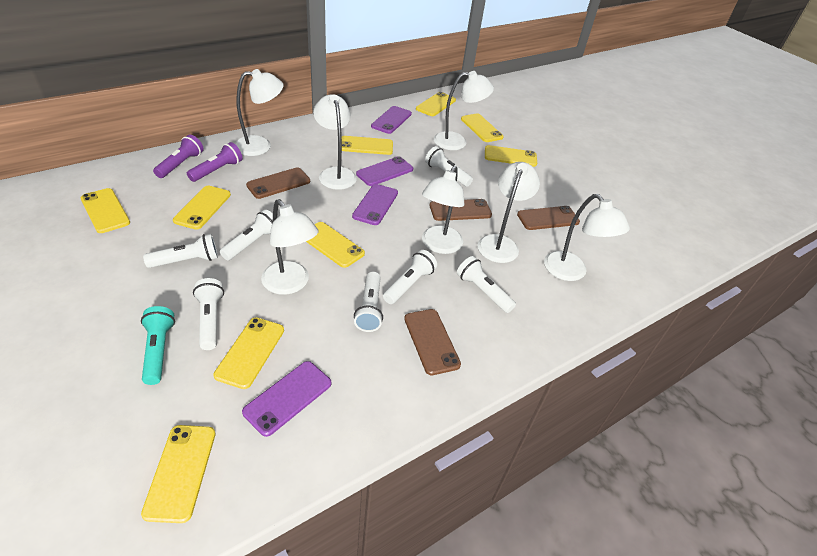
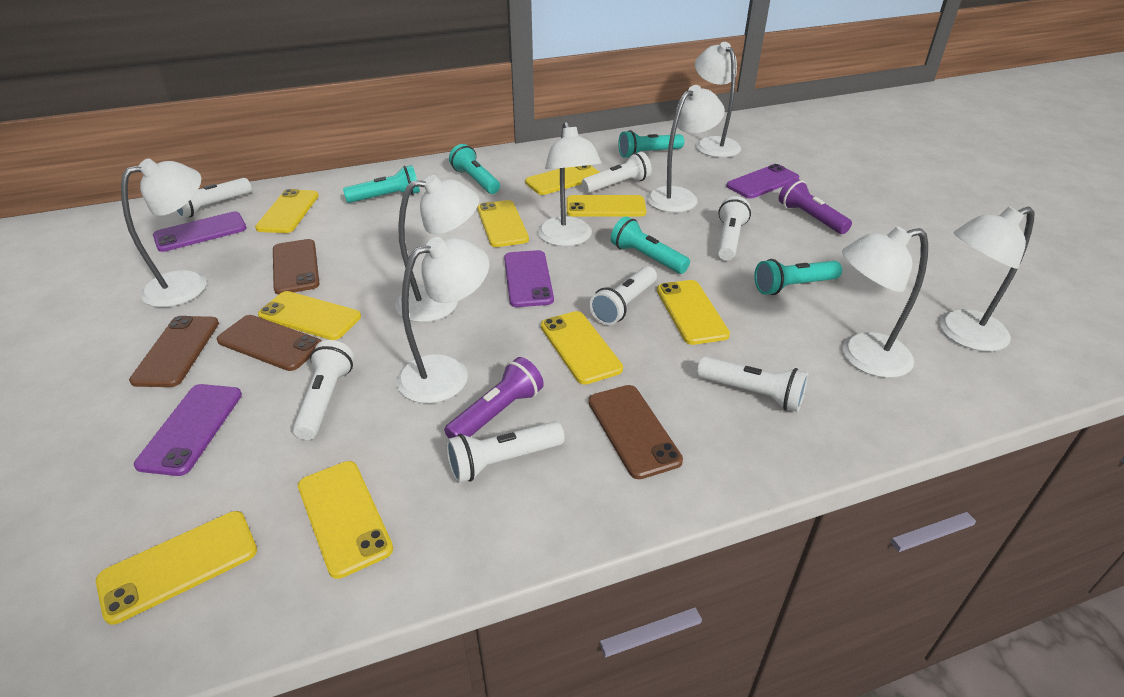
turquoise flashlight: [141,306,175,385] = 1 -> [343,165,420,203] [449,144,500,194] [611,216,690,274] [618,130,684,158] [754,259,842,295] = 5
white lamp: [235,69,283,156] [261,199,318,295] [313,94,357,190] [422,166,464,254] [434,71,494,150] [478,162,540,263] [544,194,630,281] = 7 -> [121,158,207,307] [395,175,479,322] [397,237,489,403] [538,121,601,246] [647,85,725,213] [695,42,741,157] [842,226,928,378] [939,206,1035,352] = 8

